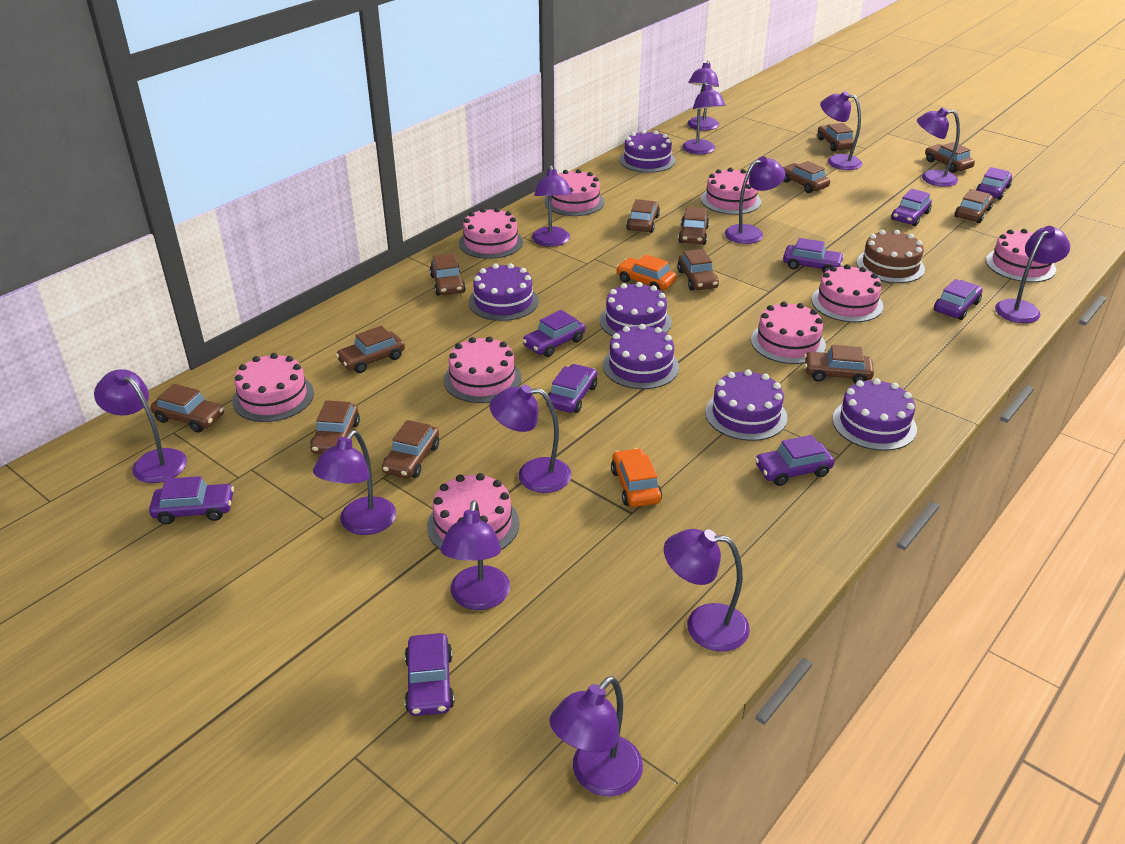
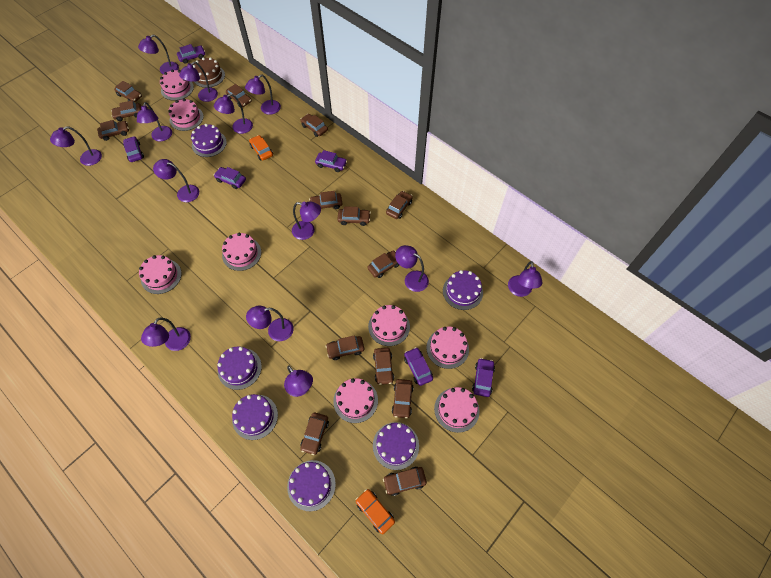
brown car: [150,384,224,433] [310,400,360,454] [336,326,405,373] [382,420,439,479] [430,253,466,296] [626,199,660,233] [677,249,719,291] [678,207,709,245] [783,161,830,193] [804,345,874,384] [818,123,854,152] [925,142,975,173] [955,189,993,223] = 13 -> [97,120,129,141] [111,100,141,121] [114,81,142,102] [226,84,252,107] [300,114,328,137] [300,412,329,455] [309,191,342,209] [326,335,364,360] [338,206,371,226] [367,250,399,278] [373,348,394,385] [383,467,427,496] [386,191,413,219] [392,379,414,419] = 14
pink cake: [233,353,314,422] [427,473,520,550] [444,336,521,403] [459,208,523,259] [544,169,604,216] [701,167,761,215] [751,301,826,364] [812,264,883,322] [986,229,1056,282] = 9 -> [139,255,182,294] [160,70,194,101] [168,98,204,131] [222,233,261,271] [333,378,378,423] [368,305,410,346] [426,326,469,369] [434,387,480,433] = 8
purple car: [149,476,234,524] [405,633,454,716] [522,310,585,357] [546,364,597,413] [755,435,834,486] [783,238,844,273] [891,189,932,226] [934,279,983,320] [976,167,1012,200] = 9 -> [123,136,144,162] [177,44,205,64] [214,167,246,189] [315,150,347,172] [404,347,433,386] [472,358,495,397] = 6

